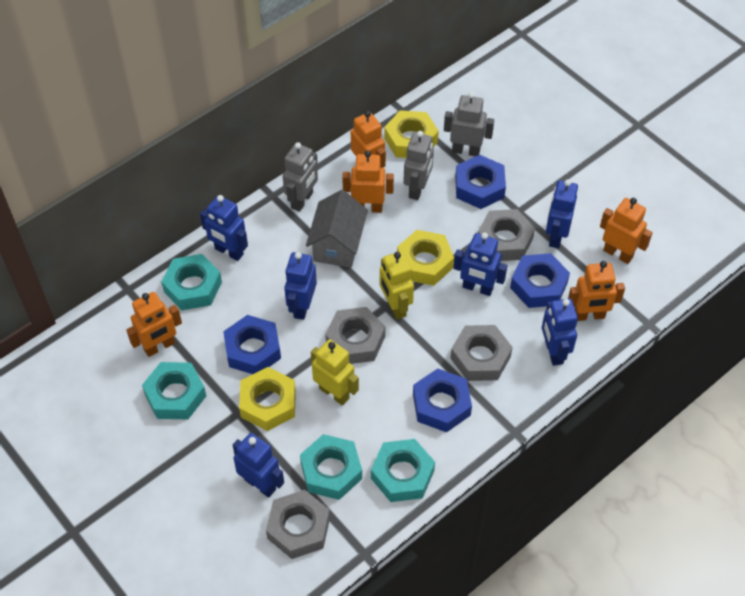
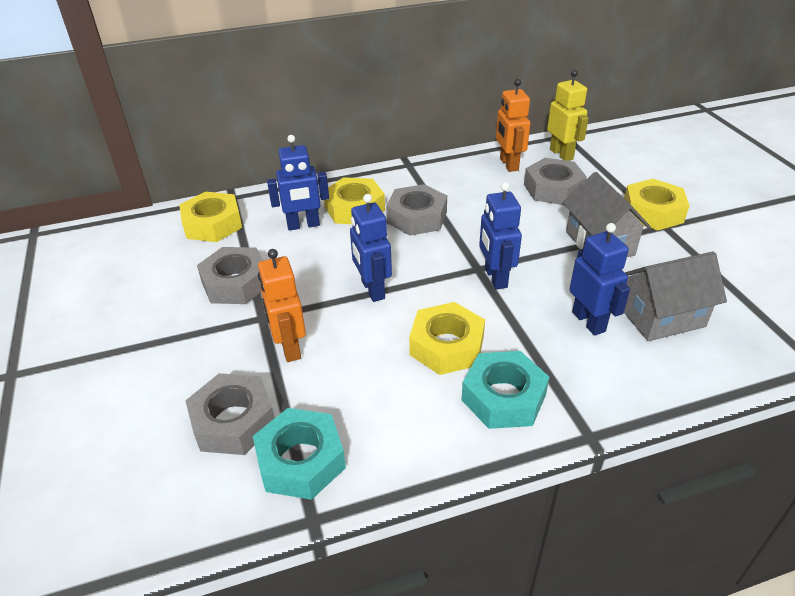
blue nut: [223,315,281,374] [413,368,472,432] [455,155,506,209] [510,253,570,308] = 4 -> none = 0
blue robot: [200,195,248,261] [233,433,284,498] [284,252,317,320] [453,232,507,296] [542,298,578,366] [546,179,578,248] = 6 -> [267,135,329,231] [350,194,392,302] [479,182,522,290] [569,223,630,336] = 4
grey house: [306,190,368,268] = 1 -> [563,172,651,257] [624,252,727,341] = 2
grey robot: [282,142,318,212] [403,131,434,200] [444,92,494,156] = 3 -> none = 0
orange robot: [127,292,182,357] [342,151,394,213] [351,111,386,168] [568,261,625,321] [600,198,653,264] = 5 -> [258,249,306,362] [496,79,530,172] = 2
turquoise nut: [142,362,206,419] [161,254,222,310] [300,434,362,500] [371,439,435,502] = 4 -> [253,408,346,500] [461,351,549,429] = 2
yellow nut: [239,367,296,431] [384,110,439,158] [397,230,454,286] = 3 -> [179,192,242,242] [324,177,385,224] [409,302,485,375] [624,179,690,231] = 4
yellow robot: [311,339,359,406] [380,251,414,319] = 2 -> [547,70,589,161] = 1

